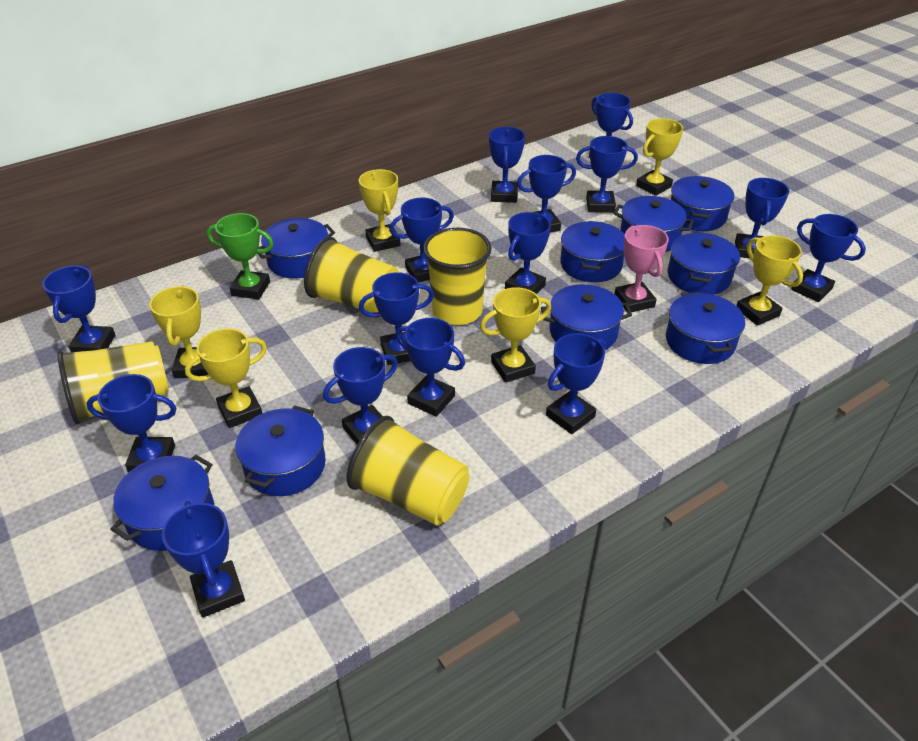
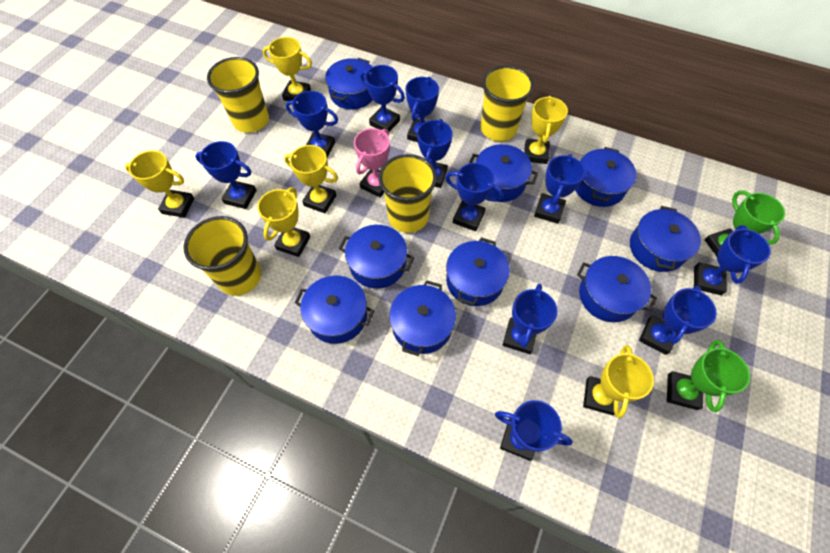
blue trophy: [42,265,115,352] [86,374,177,473] [162,501,245,618] [323,347,398,444] [359,272,434,365] [389,198,454,283] [396,318,465,417] [489,127,525,203] [505,212,551,294] [517,155,576,233] [546,333,606,434] [576,136,638,213] [589,93,633,158] [735,178,789,258] [791,214,866,302] = 15 -> [195,141,257,209] [286,91,338,158] [360,65,405,132] [406,77,439,142] [417,119,453,188] [446,163,503,231] [495,400,573,461] [503,284,557,354] [534,154,585,224] [639,286,717,355] [694,225,771,295] = 11
green trophy: [207,213,274,299] = 1 -> [667,340,750,412] [705,190,785,256] = 2

